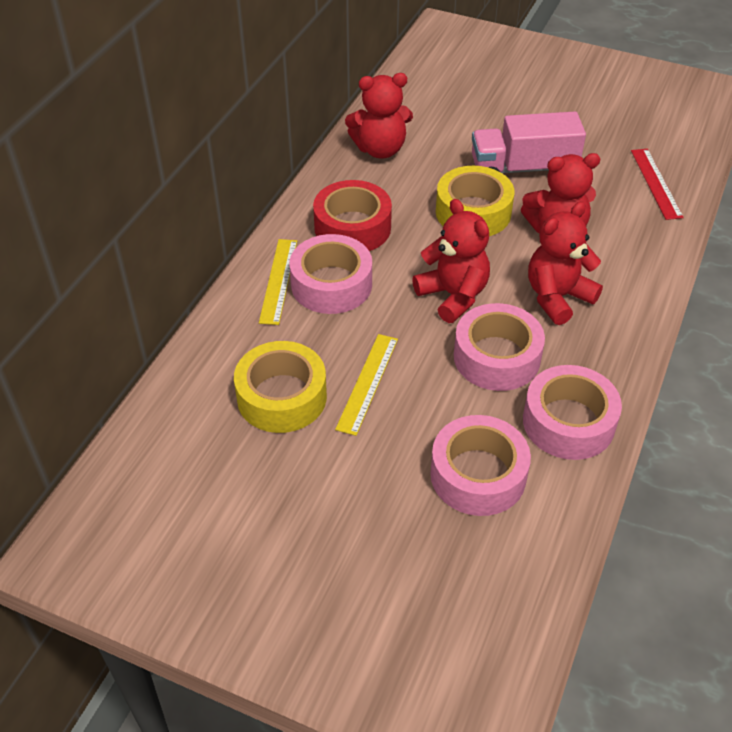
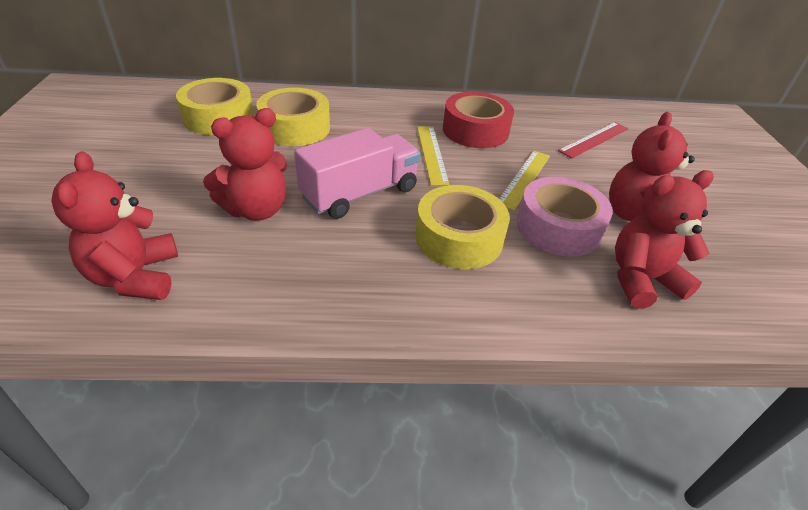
pink tape: [290,234,372,314] [430,415,531,516] [454,303,545,391] [523,365,622,460] = 4 -> [516,177,613,256] = 1
yellow tape: [234,341,327,433] [436,166,514,236] = 2 -> [176,78,254,135] [256,88,330,146] [415,185,510,269] = 3

